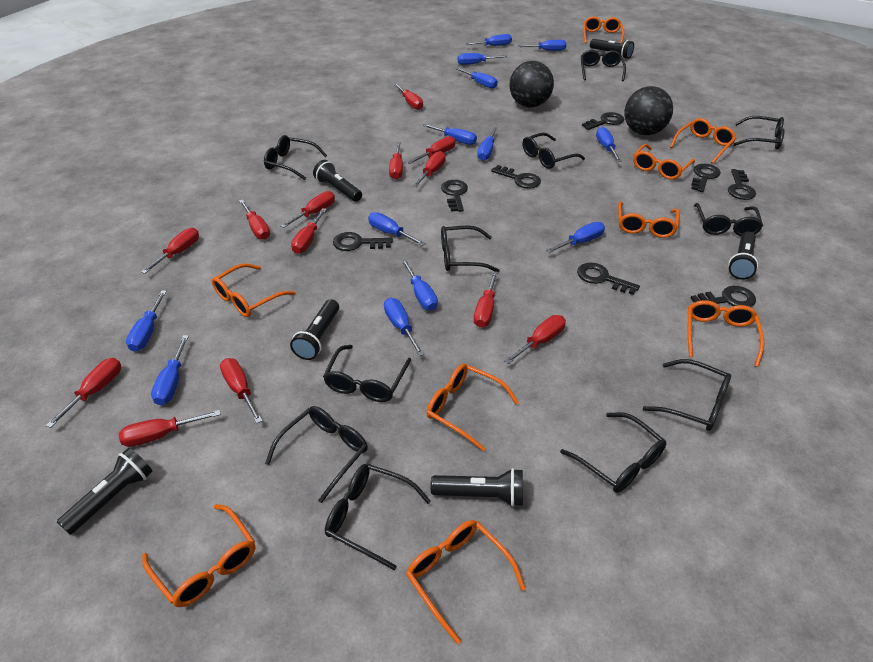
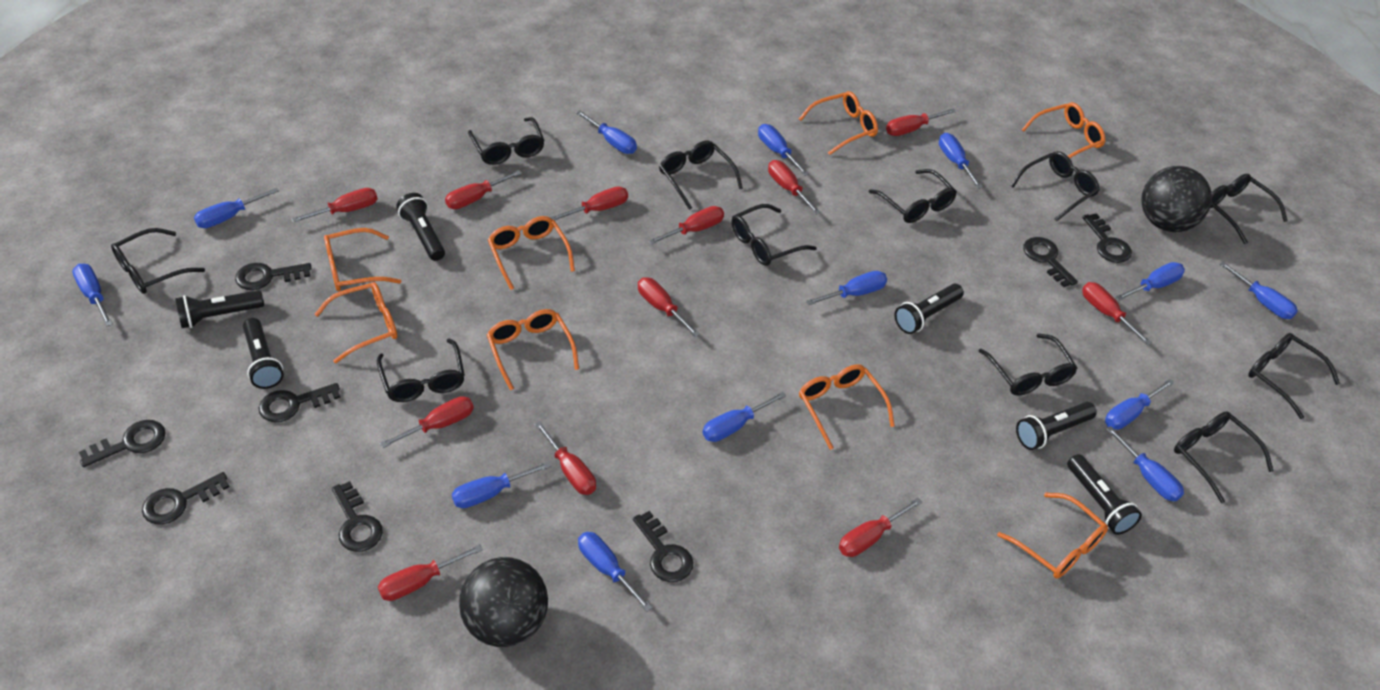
orange glasses: [142,504,255,607] [212,263,296,317] [406,520,526,645] [426,364,519,451] [583,16,624,44] [618,201,680,238] [633,144,695,180] [670,118,736,164] [688,300,764,367] = 9 -> [315,282,397,363] [324,228,401,291] [487,309,579,390] [488,216,575,290] [799,91,878,155] [799,364,895,450] [997,492,1108,579] [1022,102,1105,158] = 8
red screwdriver: [46,358,121,428] [118,410,221,447] [141,228,199,274] [220,358,263,423] [239,200,270,240] [280,191,335,228] [291,208,327,254] [389,142,403,179] [394,83,423,110] [407,136,456,164] [413,151,446,187] [474,271,498,328] [504,315,566,364] = 13 -> [292,188,377,223] [378,544,483,601] [380,396,474,448] [445,170,522,209] [534,421,596,495] [550,187,628,221] [638,277,700,337] [648,206,724,245] [768,160,821,215] [839,498,922,557] [886,109,956,136] [1082,282,1152,345] = 12

